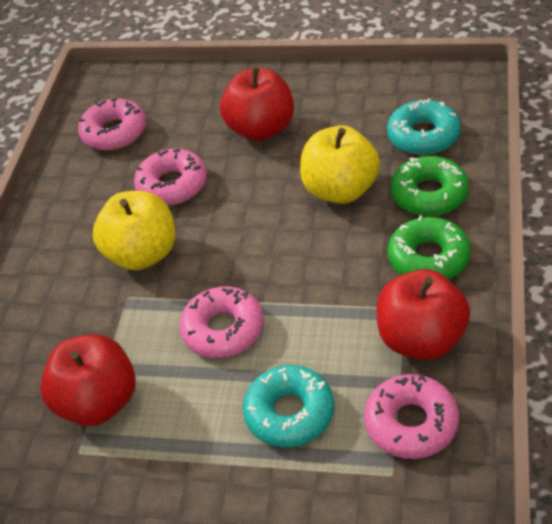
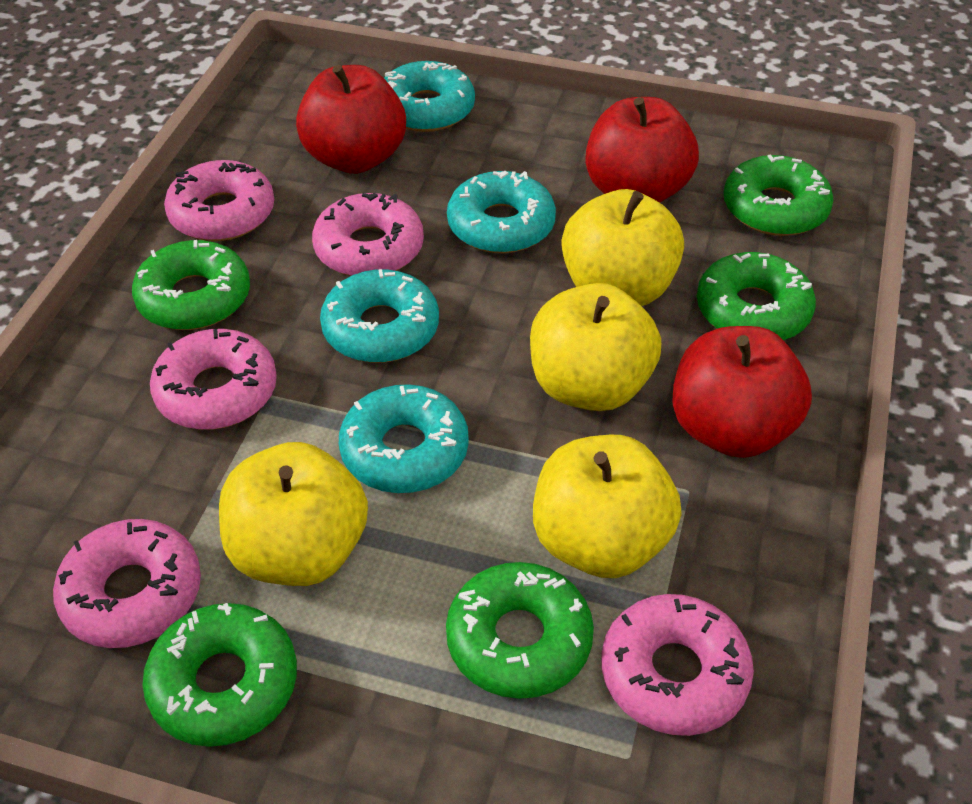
green donut: [388,215,471,280] [391,156,469,216] = 2 -> [132,240,250,330] [142,603,297,747] [446,562,594,699] [697,252,816,340] [724,154,833,236] = 5
pink donut: [78,98,146,150] [134,149,207,206] [180,286,264,358] [364,374,459,459] = 4 -> [53,519,201,648] [150,329,277,430] [164,160,274,241] [312,193,424,276] [601,594,754,736] = 5
turquoise donut: [243,365,334,447] [387,98,461,155] = 2 -> [320,269,439,363] [339,384,469,493] [384,61,475,132] [447,171,556,253] = 4
yellow apple: [93,191,176,270] [300,125,380,204] = 2 -> [219,442,368,586] [530,283,661,411] [533,435,682,578] [562,189,684,306] = 4

